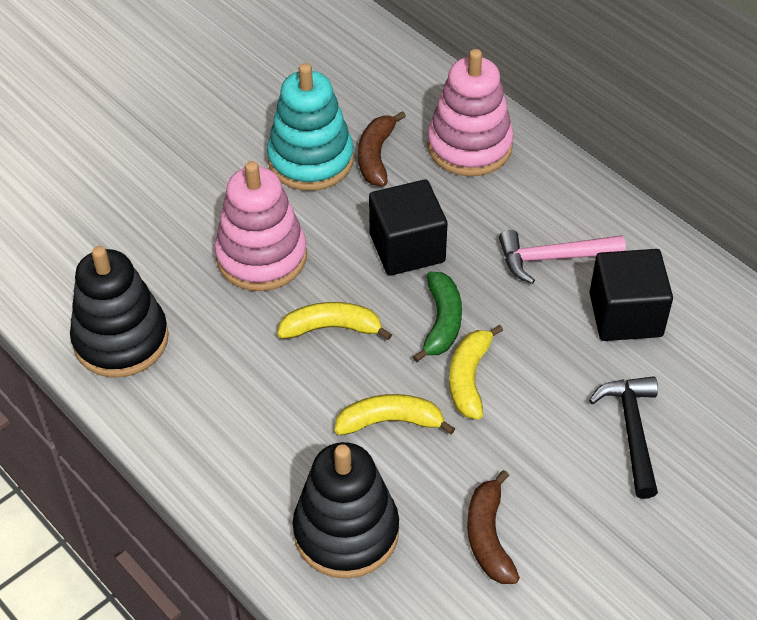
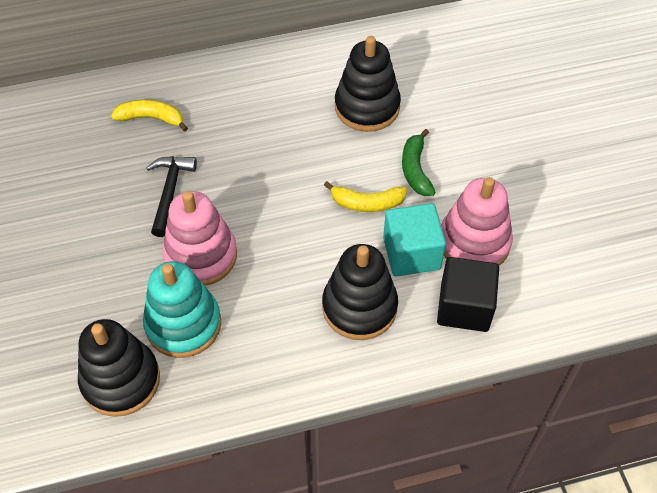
black cube: [369,179,448,276] [590,249,673,341] = 2 -> [437,257,499,332] = 1
black stacking toy: [70,246,169,377] [293,442,399,579] = 2 -> [78,319,160,417] [322,244,398,340] [335,36,401,132] = 3
brown banana: [358,111,406,186] [467,470,520,584] = 2 -> none = 0
pink hammer: [499,230,626,284] = 1 -> none = 0
turquoise cube: none = 0 -> [383,203,446,277] = 1
yellow banana: [277,302,392,340] [335,394,455,435] [449,325,503,419] = 3 -> [111,99,188,132] [324,181,407,212] = 2

